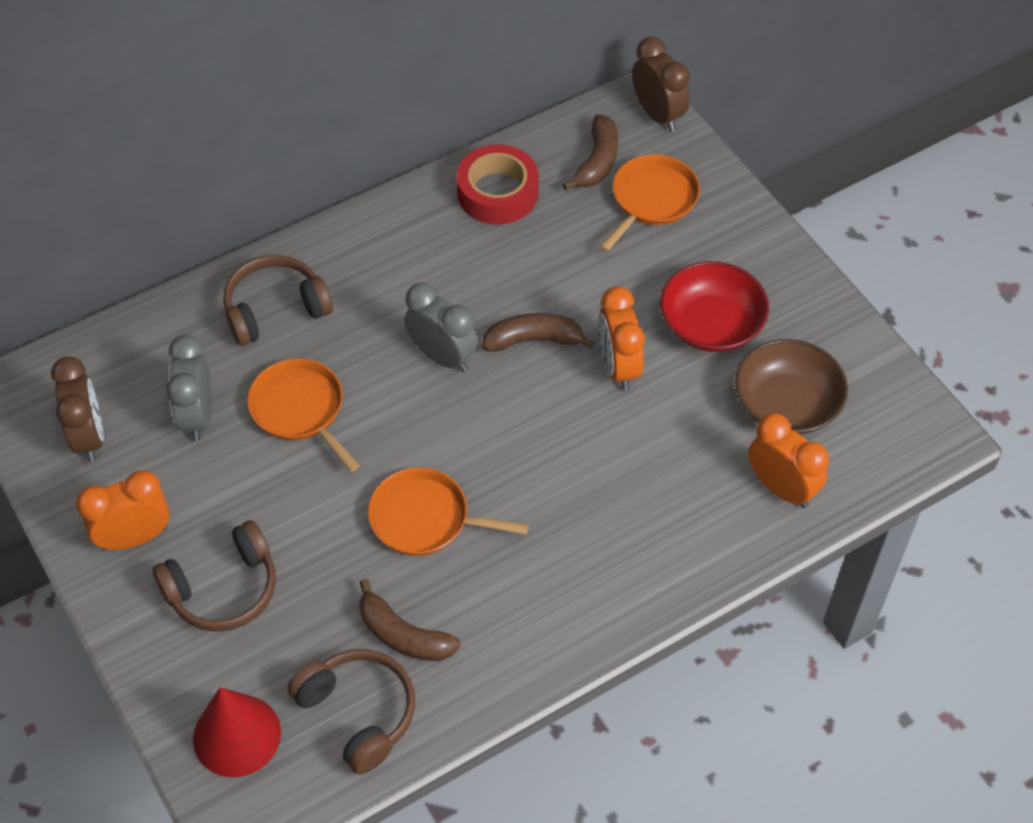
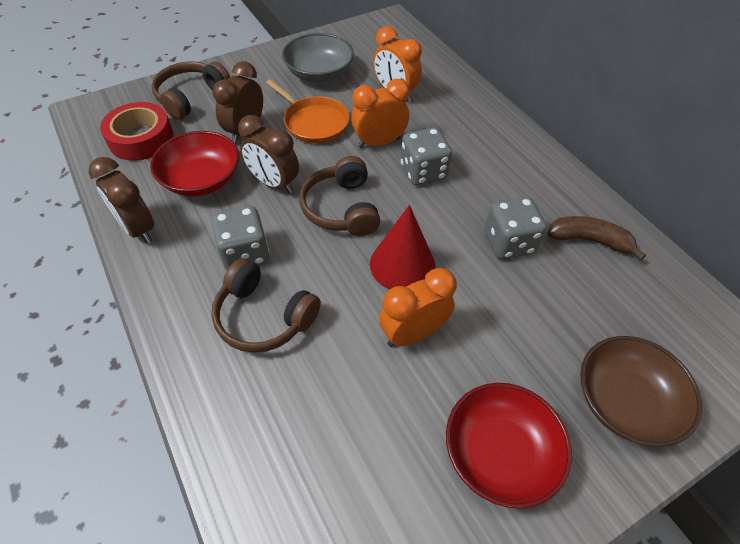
brown banana: [359,579,461,661] [482,313,595,352] [562,114,618,191] = 3 -> [547,216,646,260] = 1
brown clock: [51,356,104,462] [632,36,690,132] = 2 -> [89,157,154,243] [212,61,263,144] [238,115,299,194] = 3
grey bowl: none = 0 -> [282,33,354,82] = 1
grey clock: [166,335,212,441] [404,282,478,372] = 2 -> none = 0
grey dice: none = 0 -> [211,206,269,270] [401,128,452,185] [484,197,546,259] = 3
orange pan: [247,358,360,472] [368,467,529,556] [600,154,700,252] = 3 -> [266,79,350,143] = 1
red bowl: [660,261,769,352] = 1 -> [150,131,239,197] [446,383,572,509] = 2

